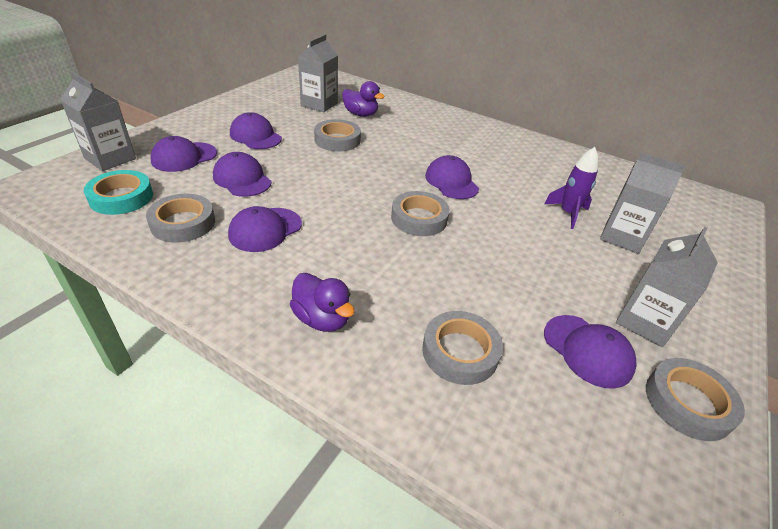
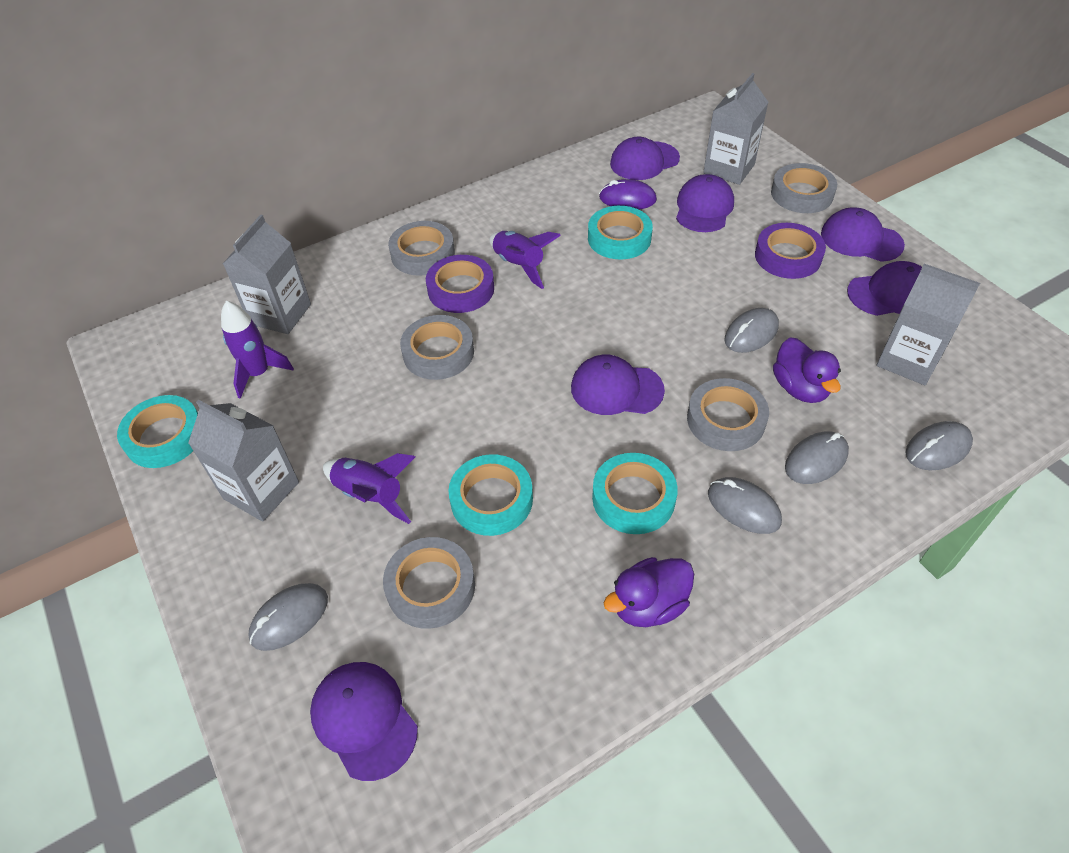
grey mouse: none = 0 -> [248,583,328,651] [708,477,782,534] [725,308,779,353] [785,431,849,484] [905,421,973,470] = 5
purple mouse: none = 0 -> [599,179,657,210] = 1
purple rocket: [544,147,598,229] = 1 -> [221,301,294,399] [323,453,415,524] [489,231,561,289] = 3
purple tape: none = 0 -> [426,255,494,313] [755,223,826,279] = 2
turquoise tape: [84,170,153,215] = 1 -> [117,395,198,468] [448,454,533,536] [588,206,653,259] [592,453,678,534] = 4

